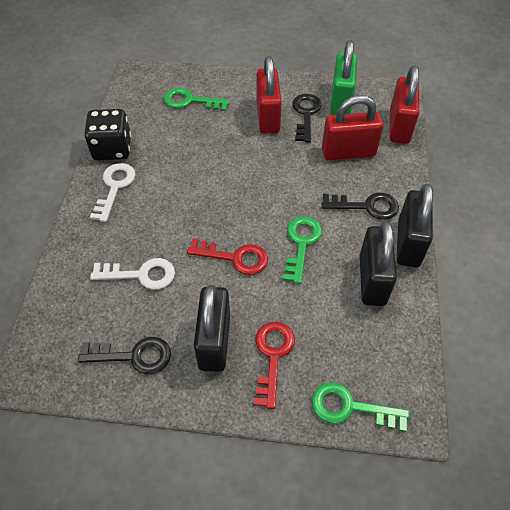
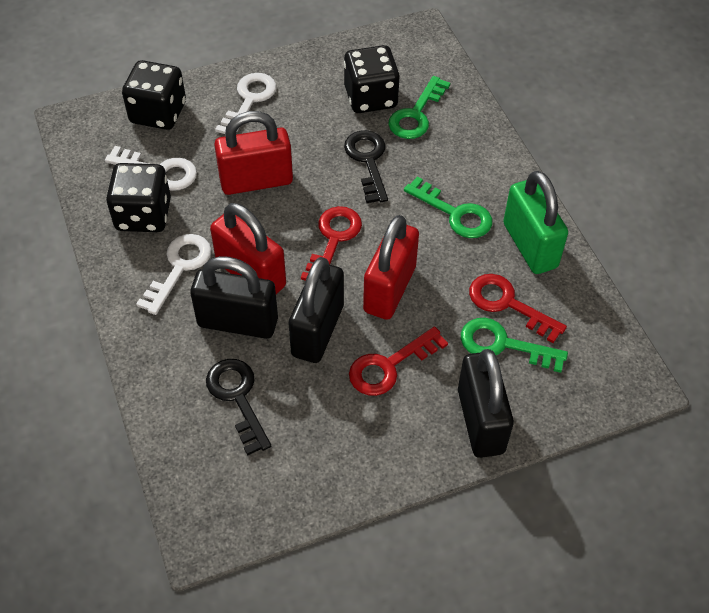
black dice: [84,109,131,161] = 1 -> [106,163,171,232] [122,60,186,130] [344,45,400,113] = 3
black key: [78,337,171,374] [292,94,322,142] [322,193,399,220] = 3 -> [206,359,271,456] [344,130,388,203] = 2
red key: [187,238,268,275] [254,322,295,409] = 2 -> [301,206,362,281] [349,326,448,396] [469,274,567,343] = 3
white key: [90,163,136,222] [90,258,175,290] = 2 -> [105,146,197,191] [136,234,212,315] [215,73,276,134] = 3

